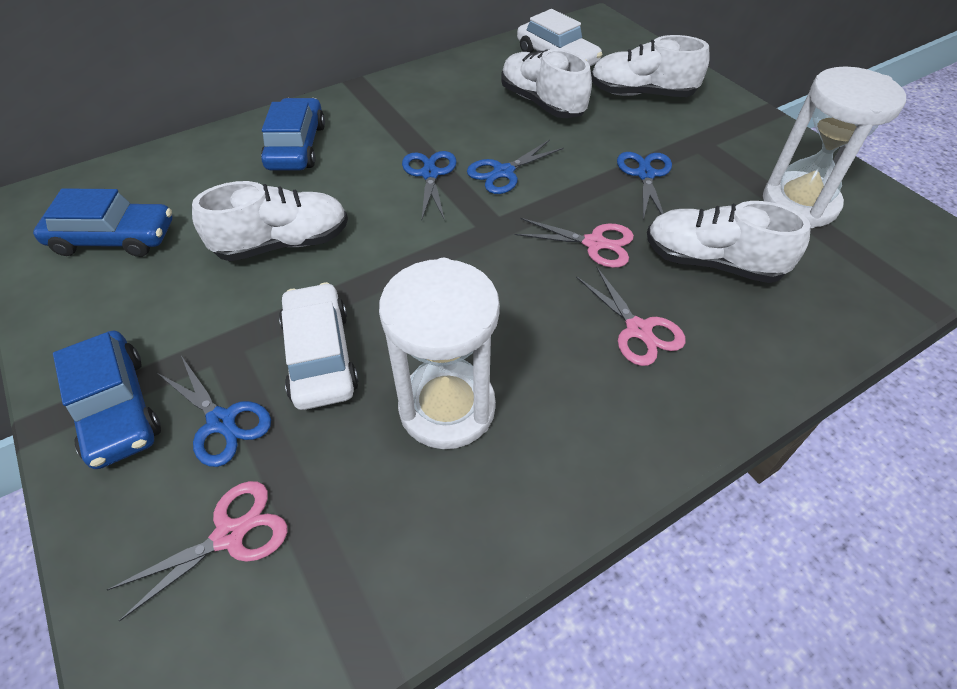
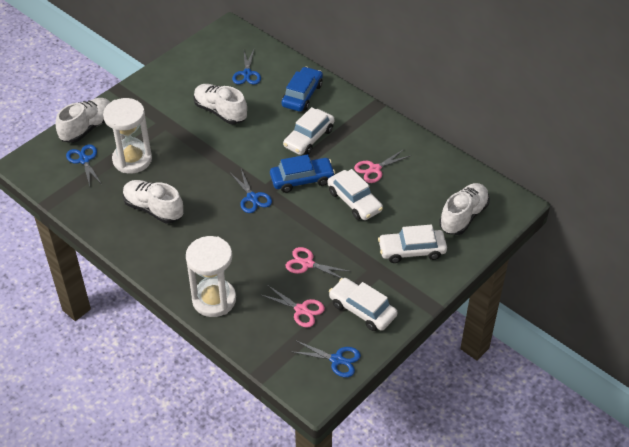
blue car: [33,188,173,257] [53,330,161,469] [261,98,325,170] = 3 -> [270,155,335,193] [282,67,323,112] = 2
white car: [279,282,359,410] [517,9,602,66] = 2 -> [283,107,335,155] [327,169,383,220] [329,278,398,331] [378,225,447,263] = 4

